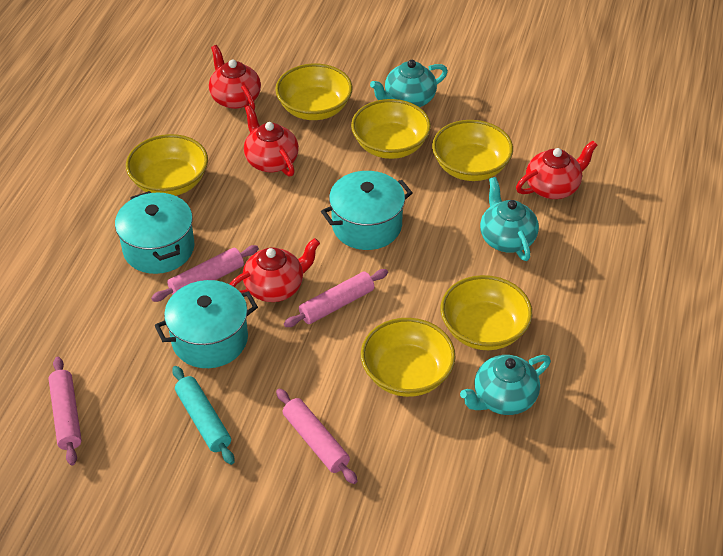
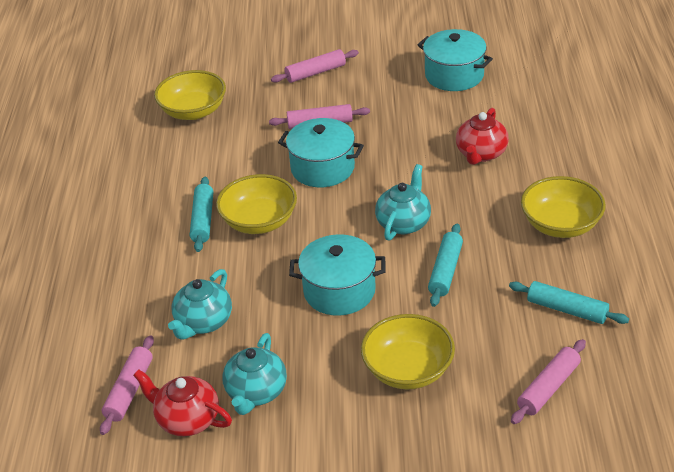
red teapot: [209,45,261,110] [230,238,320,302] [244,105,299,177] [516,141,598,199] = 4 -> [133,369,232,436] [456,108,509,165] = 2
turquoise rolling pin: [172,366,234,465] = 1 -> [190,177,213,252] [428,223,463,307] [509,281,629,324] = 3
yellow bowl: [126,134,208,196] [275,63,352,120] [351,99,431,159] [361,318,456,397] [432,120,513,181] [440,275,532,350] = 6 -> [154,70,226,120] [216,174,297,234] [361,314,455,389] [521,176,606,238] = 4

